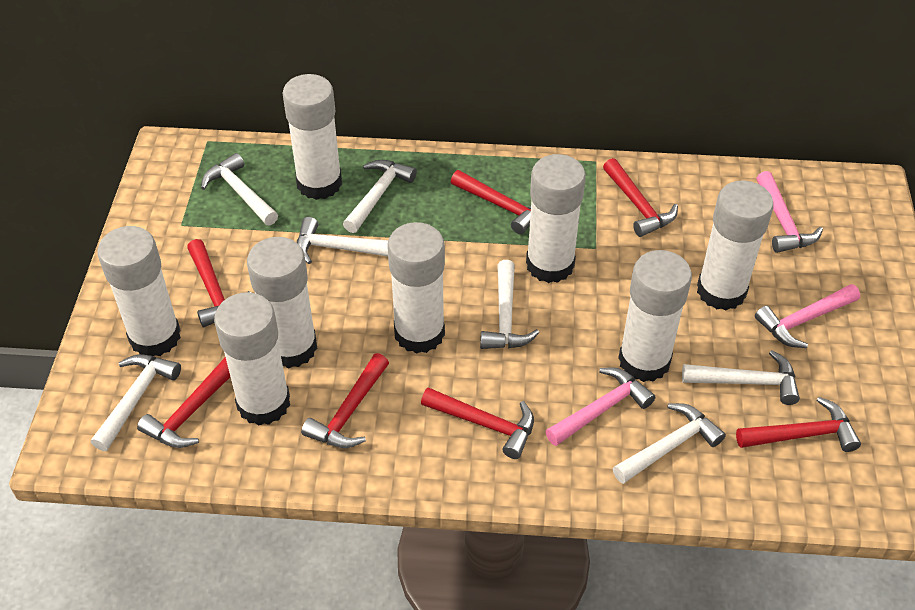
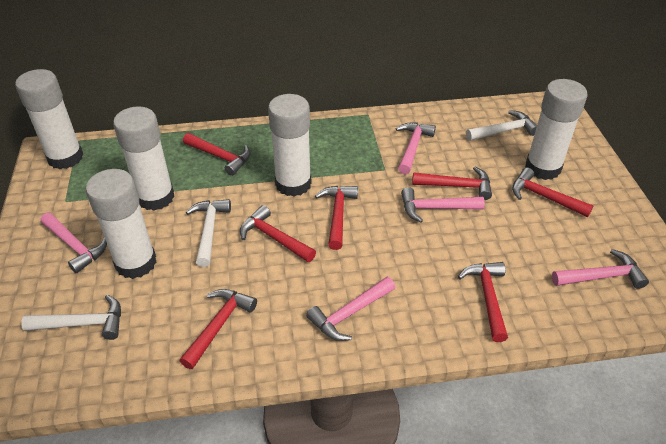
pink hammer: [545,368,656,446] [755,284,860,348] [756,171,823,253] = 3 -> [40,213,107,273] [306,277,395,341] [396,123,436,174] [401,187,485,223] [552,249,649,289] = 5
white glue stick: [97,226,181,356] [214,292,290,426] [247,237,317,368] [282,74,342,200] [387,222,445,354] [526,154,586,283] [618,250,692,382] [697,181,774,311] = 8 -> [15,69,83,169] [86,169,156,279] [113,106,175,211] [268,94,311,197] [525,79,587,180] = 5
white hammer: [91,354,181,451] [201,153,278,225] [297,217,388,264] [343,160,417,233] [480,260,539,349] [613,403,726,484] [682,350,800,405] = 7 -> [21,295,121,340] [186,199,231,267] [466,110,537,141] = 3

